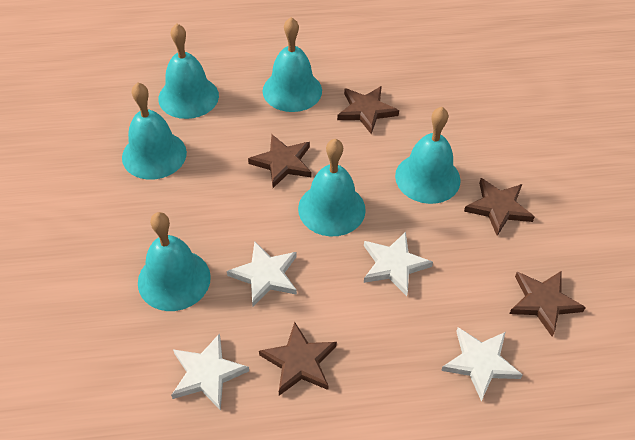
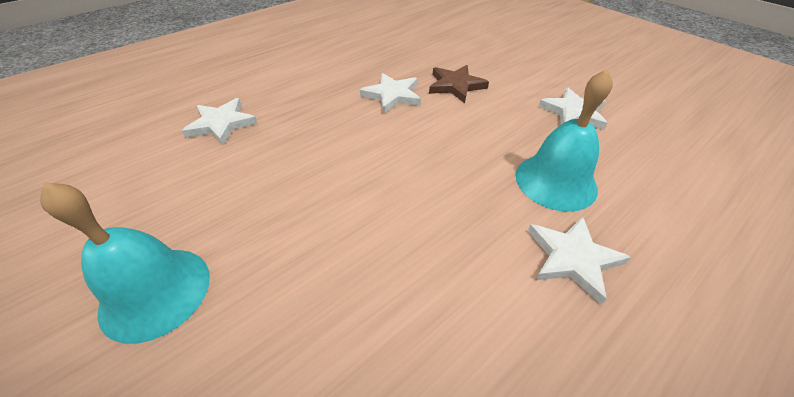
brown star: [248,135,312,188] [259,322,337,396] [337,86,399,134] [464,178,534,236] [509,271,586,337] = 5 -> [429,65,489,103] = 1
turquoise bell: [122,82,187,180] [138,212,211,311] [158,23,219,119] [263,17,322,112] [298,139,366,236] [395,107,461,204] = 6 -> [40,182,210,344] [516,69,613,212] = 2

